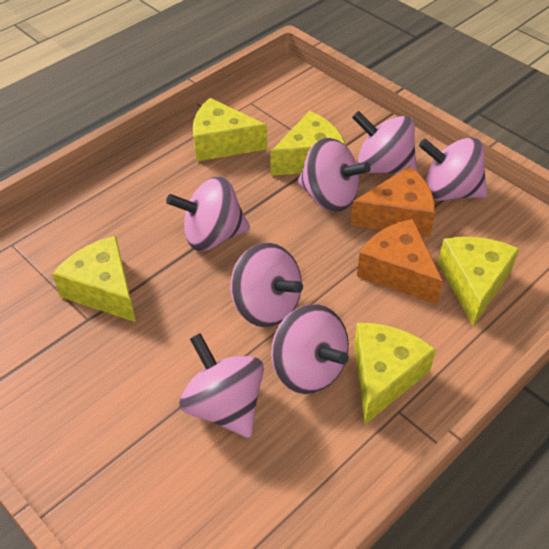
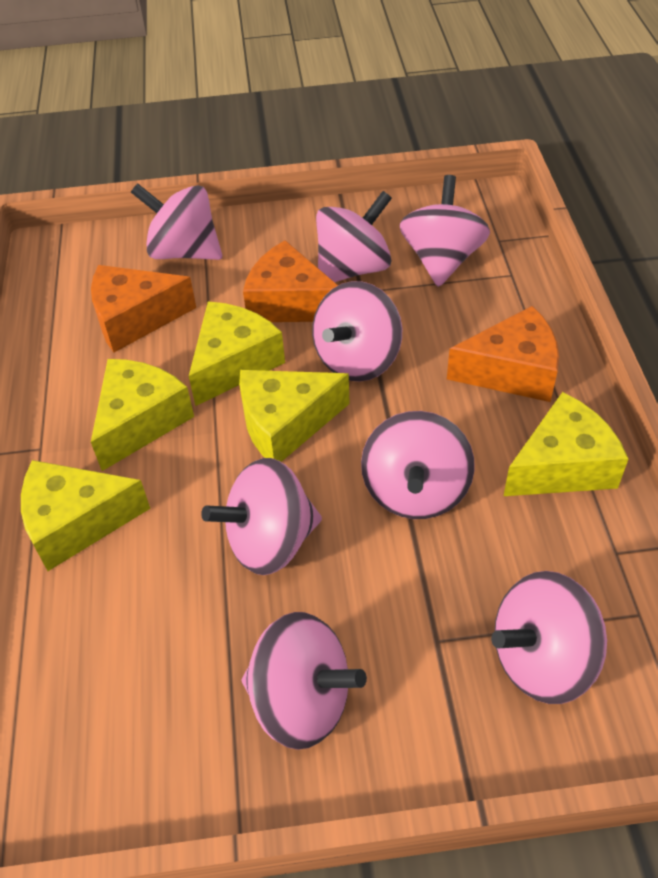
orange cheese: [351,166,435,237] [357,219,443,304] = 2 -> [91,265,196,352] [243,240,338,322] [447,306,559,402] = 3
pink spinning top: [166,176,250,251] [179,333,264,438] [230,243,303,327] [271,304,349,394] [297,138,371,212] [352,111,417,174] [419,137,488,201] = 7 -> [131,183,222,260] [201,458,322,575] [242,612,367,750] [312,281,402,382] [316,191,392,282] [361,411,475,519] [399,175,490,287] [491,571,607,704] = 8

